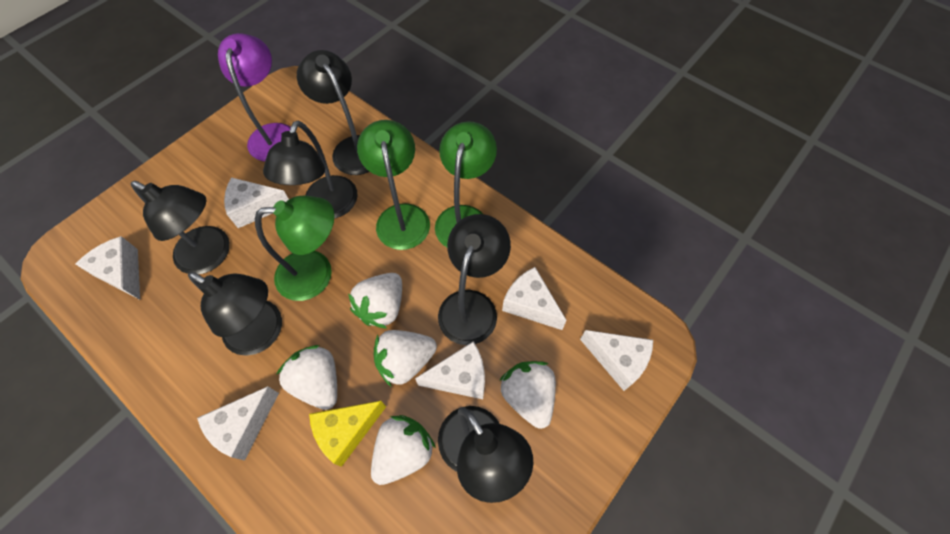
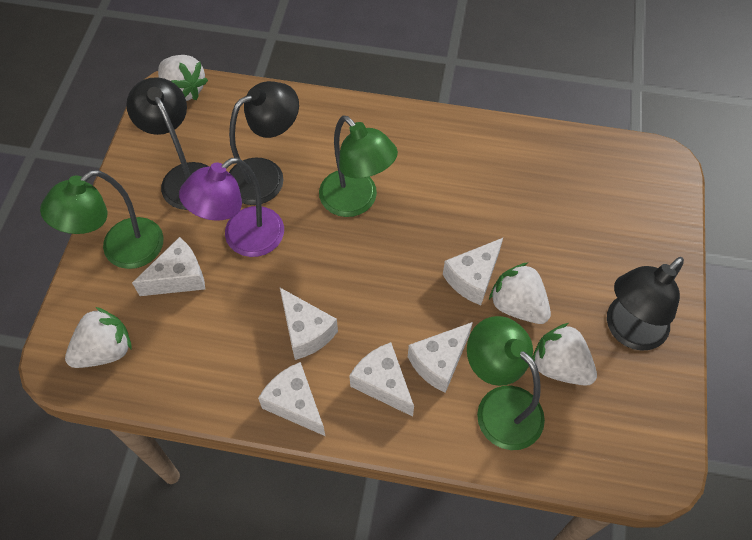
black lamp: [131,181,230,274] [188,272,282,356] [263,120,358,218] [297,50,370,175] [438,214,511,345] [438,406,533,503] = 6 -> [126,77,209,210] [229,81,299,205] [607,257,684,351] = 3
white strawberry: [276,345,337,410] [348,273,402,329] [371,415,436,485] [374,330,437,386] [499,361,556,429] = 5 -> [65,307,132,368] [158,55,208,101] [489,263,551,324] [532,323,597,386] = 4
yellow cheese: [309,401,386,467] = 1 -> none = 0

